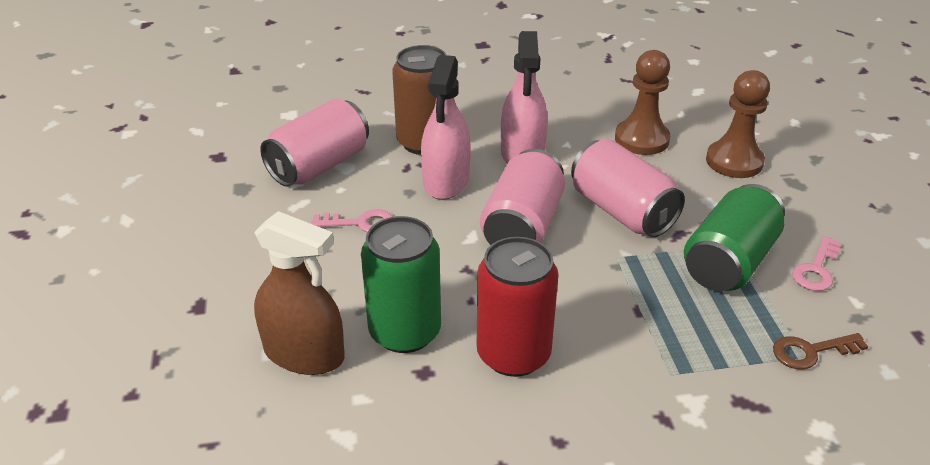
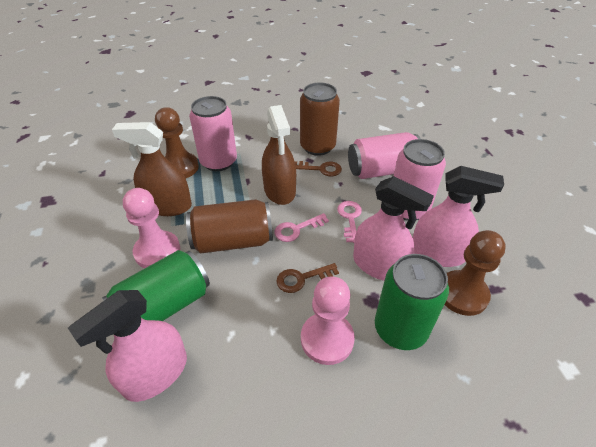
brown can: [392,45,446,155] = 1 -> [186,199,273,253] [300,82,340,156] = 2
brown key: [773,333,868,370] = 1 -> [276,263,339,293] [295,161,342,176] = 2
brown spray bottle: [254,211,345,375] = 1 -> [112,122,192,216] [262,105,296,205] = 2
pink pawn: none = 0 -> [123,188,180,268] [301,276,355,365] = 2
pink spray bottle: [421,55,471,200] [501,31,548,163] = 2 -> [68,290,187,402] [353,176,434,281] [413,166,504,267] = 3
red can: [477,237,559,377] = 1 -> none = 0

